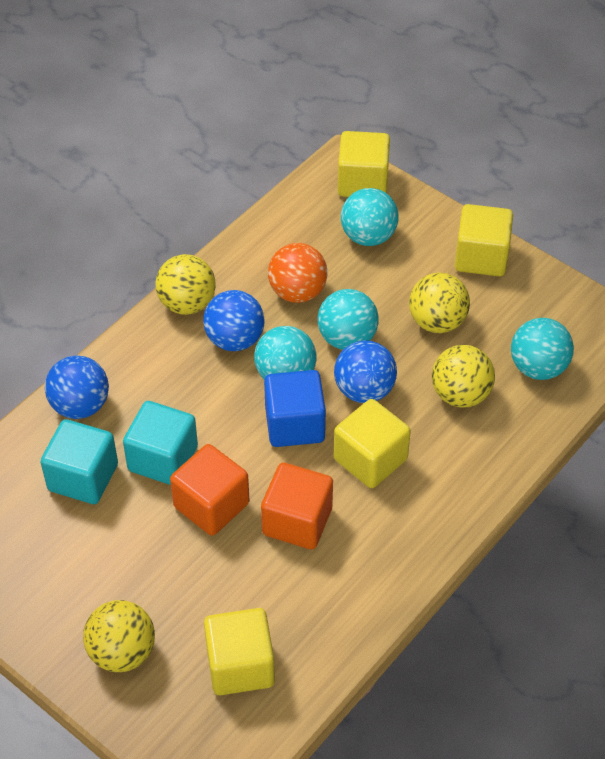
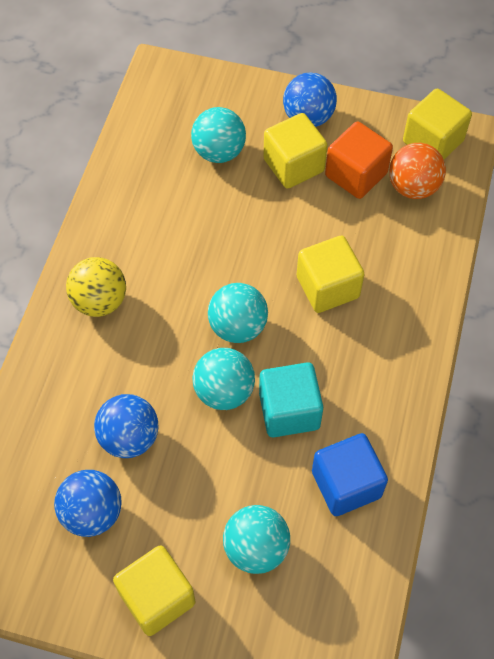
orange cube: [170,444,249,536] [261,463,333,549] = 2 -> [325,122,393,199] = 1
turquoise cube: [40,419,118,504] [123,401,198,485] = 2 -> [259,362,323,437] = 1
yellow ball: [83,600,155,672] [155,254,216,315] [409,273,470,333] [432,345,495,408] = 4 -> [66,257,126,317] = 1

